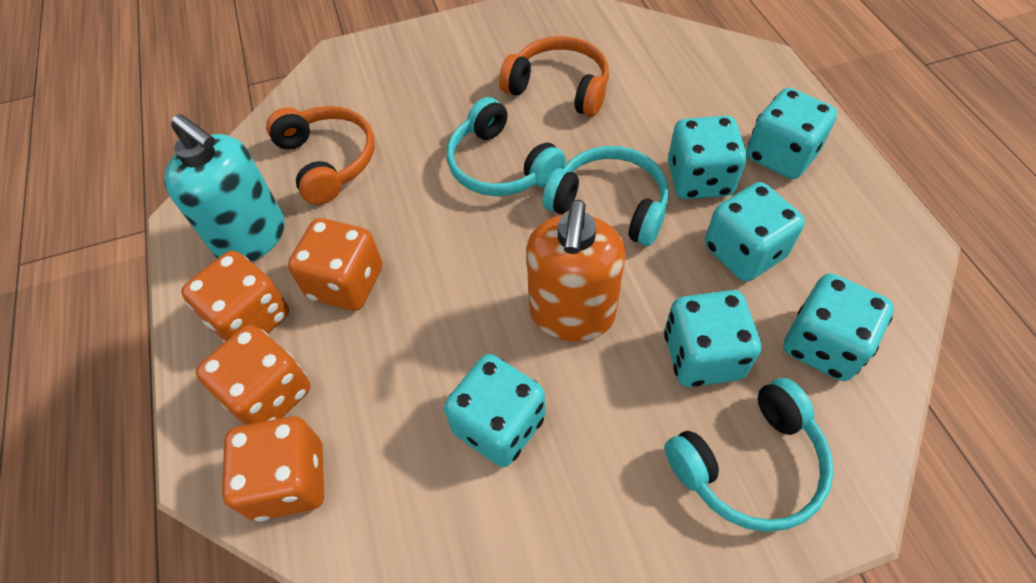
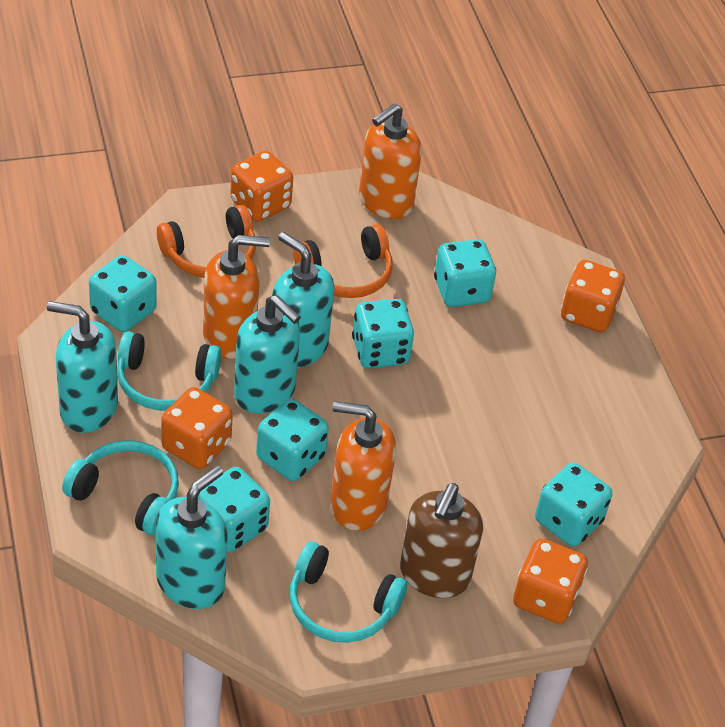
brown soap dispenser: none = 0 -> [400,483,483,598] = 1
orange soap dispenser: [526,200,626,342] = 1 -> [203,235,270,359] [330,401,396,531] [359,103,422,219] = 3
turquoise soap dispenser: [165,114,285,262] = 1 -> [47,301,118,433] [156,466,228,609] [234,295,301,414] [272,232,334,368] = 4

